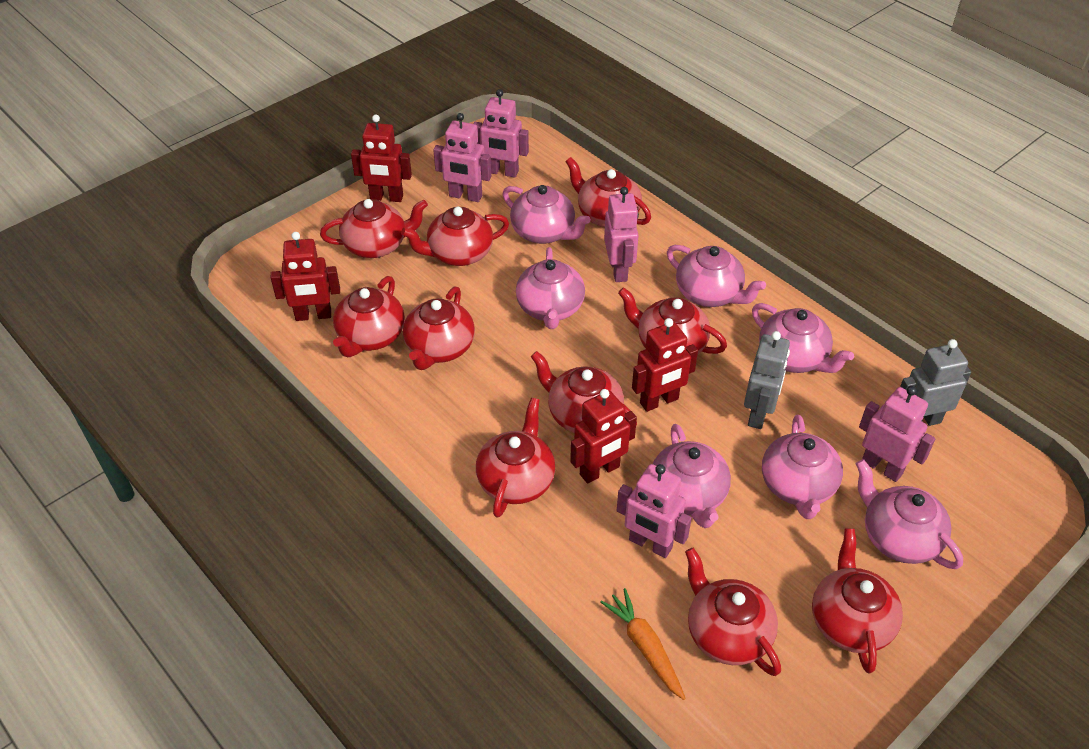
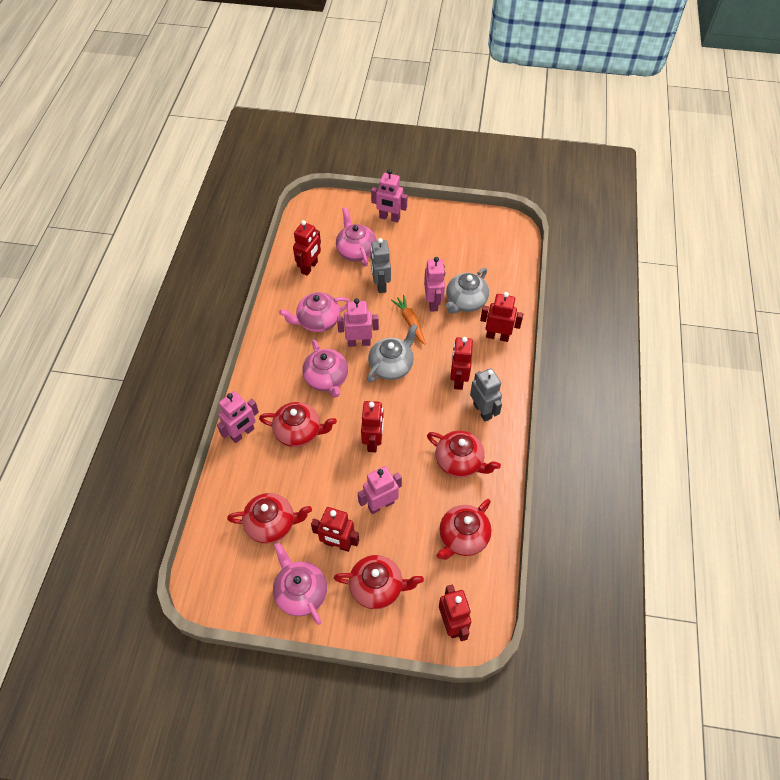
grey teapot: none = 0 -> [367,324,418,382] [446,268,489,314] = 2
pink teapot: [502,185,591,244] [516,247,585,329] [653,424,731,528] [667,245,766,307] [752,303,854,373] [762,415,843,519] [856,459,963,569] = 7 -> [273,542,327,625] [279,292,351,332] [302,340,348,398] [336,207,377,267] = 4
red robot: [271,232,340,321] [351,114,412,202] [570,389,637,484] [632,318,698,412] = 4 -> [293,220,321,276] [311,507,359,552] [361,401,384,452] [439,584,471,641] [450,337,473,390] [480,292,523,342] = 6
red teapot: [320,199,428,258] [333,276,405,357] [401,207,509,266] [403,287,475,370] [476,398,555,518] [531,351,637,433] [565,157,651,227] [618,287,727,354] [685,548,781,676] [812,528,903,673] = 10 -> [227,493,312,544] [259,402,337,447] [334,555,424,609] [427,431,501,478] [437,499,491,560] = 5

